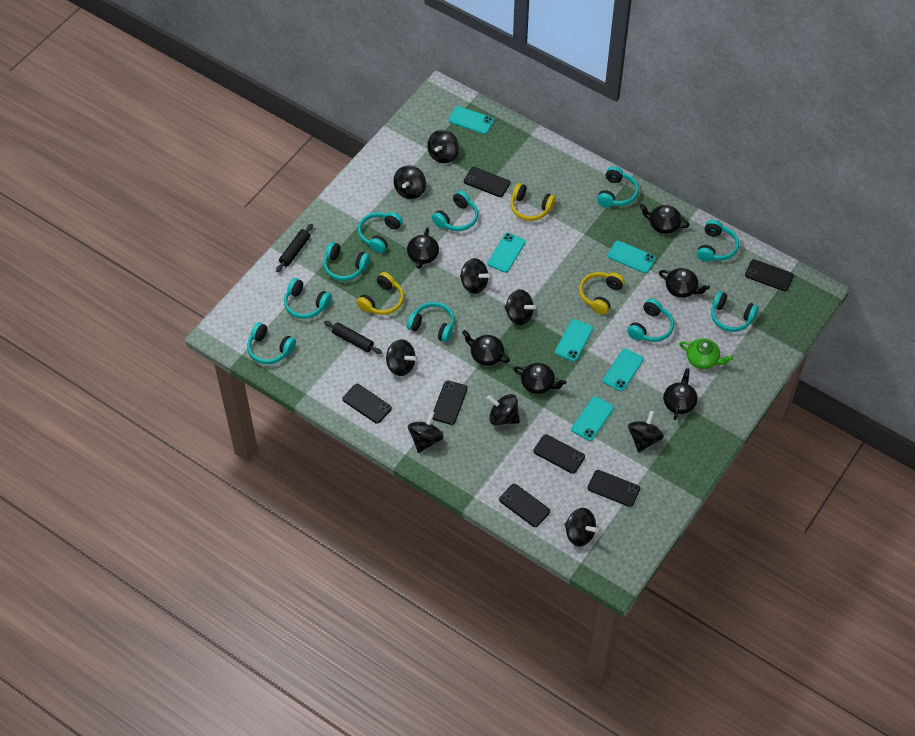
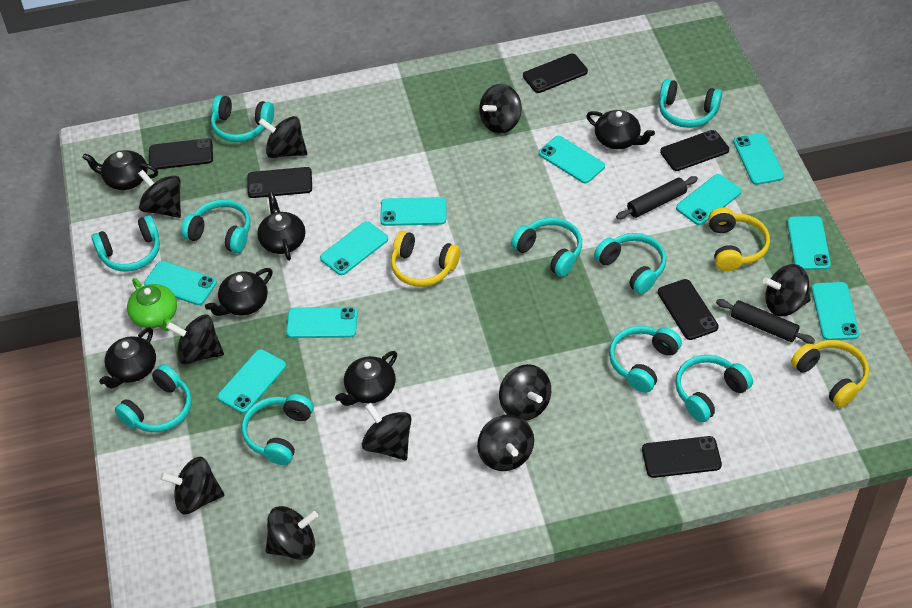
black phone: [343,384,392,424] [433,380,468,425] [464,167,510,197] [499,484,550,527] [534,434,585,474] [588,470,640,507] [745,259,794,291] = 7 -> [149,138,213,169] [247,167,312,198] [523,54,588,93] [642,436,722,478] [658,279,719,340] [660,130,729,171] = 6
black spinning top: [386,339,416,376] [393,165,426,199] [408,411,444,453] [427,130,459,163] [460,258,490,294] [487,394,520,425] [504,289,536,325] [564,508,598,547] [628,410,664,453] = 9 -> [138,170,181,218] [160,457,224,514] [166,315,224,365] [258,116,307,158] [266,506,318,560] [362,403,412,460] [477,415,534,471] [479,84,522,134] [499,364,551,421] [763,264,811,316] = 10
turquoise phone: [449,106,494,134] [487,233,526,273] [555,319,593,362] [571,396,614,441] [603,348,644,391] [608,241,656,273] = 6 -> [144,261,217,305] [217,349,286,413] [286,307,357,338] [320,221,388,275] [380,197,446,226] [539,136,605,183] [676,174,742,225] [734,133,784,185] [787,216,831,270] [811,282,859,340] = 10

